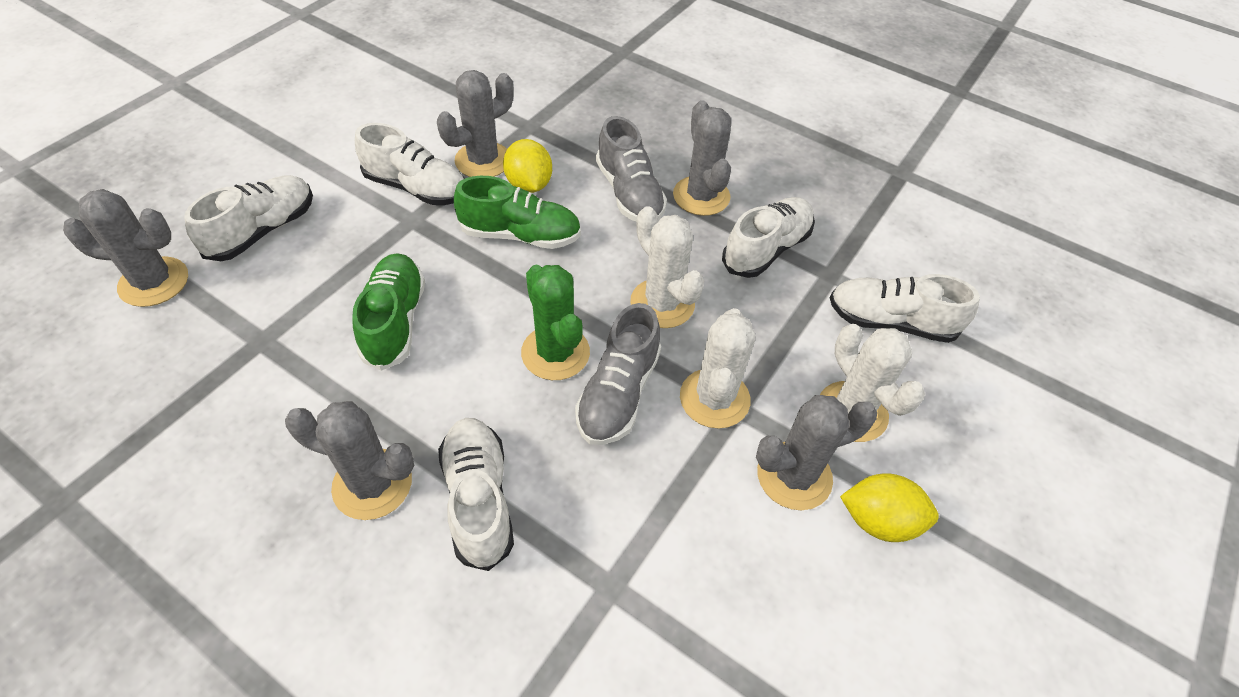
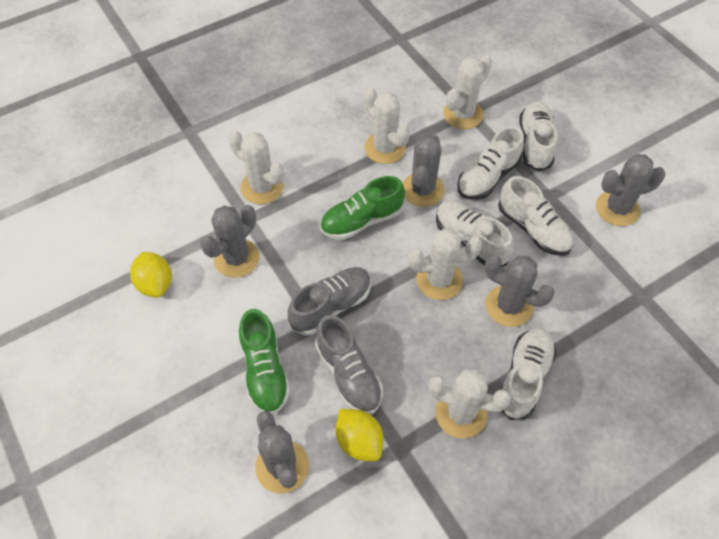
green cactus: [521,265,590,380] = 1 -> none = 0
white cactus: [630,206,704,328] [680,308,755,429] [820,324,925,442] = 3 -> [228,131,284,204] [364,87,410,164] [408,228,482,300] [429,369,511,439] [443,54,492,129] = 5

